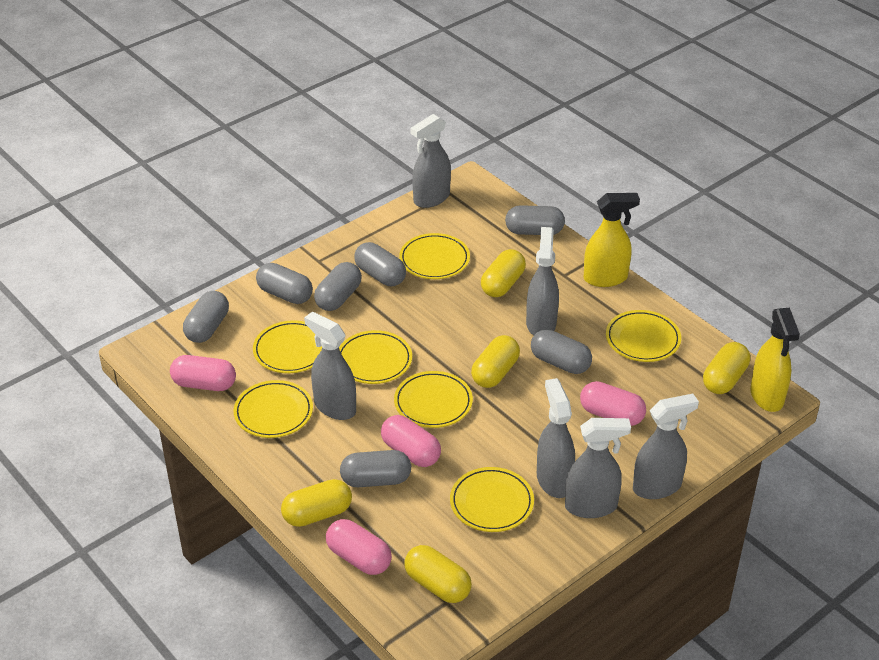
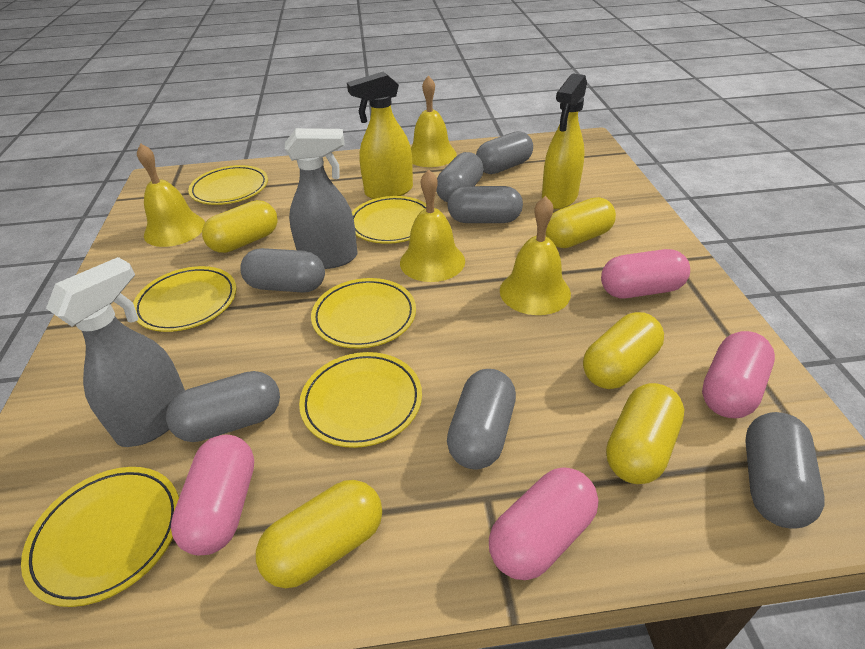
grey spray bottle: [304,312,356,420] [410,114,451,208] [526,227,559,335] [537,378,575,498] [565,418,631,518] [633,394,699,499] = 6 -> [46,257,185,447] [285,128,358,269] = 2
yellow bell: none = 0 -> [137,144,205,247] [400,169,465,282] [411,76,457,167] [500,196,571,315] = 4
yellow plate: [234,380,313,438] [253,321,322,373] [339,330,412,384] [394,371,473,428] [399,233,470,279] [450,467,534,532] [606,310,681,362] = 7 -> [21,467,179,607] [133,266,237,332] [188,165,268,205] [299,352,422,448] [311,278,416,348] [352,196,426,244] = 6

